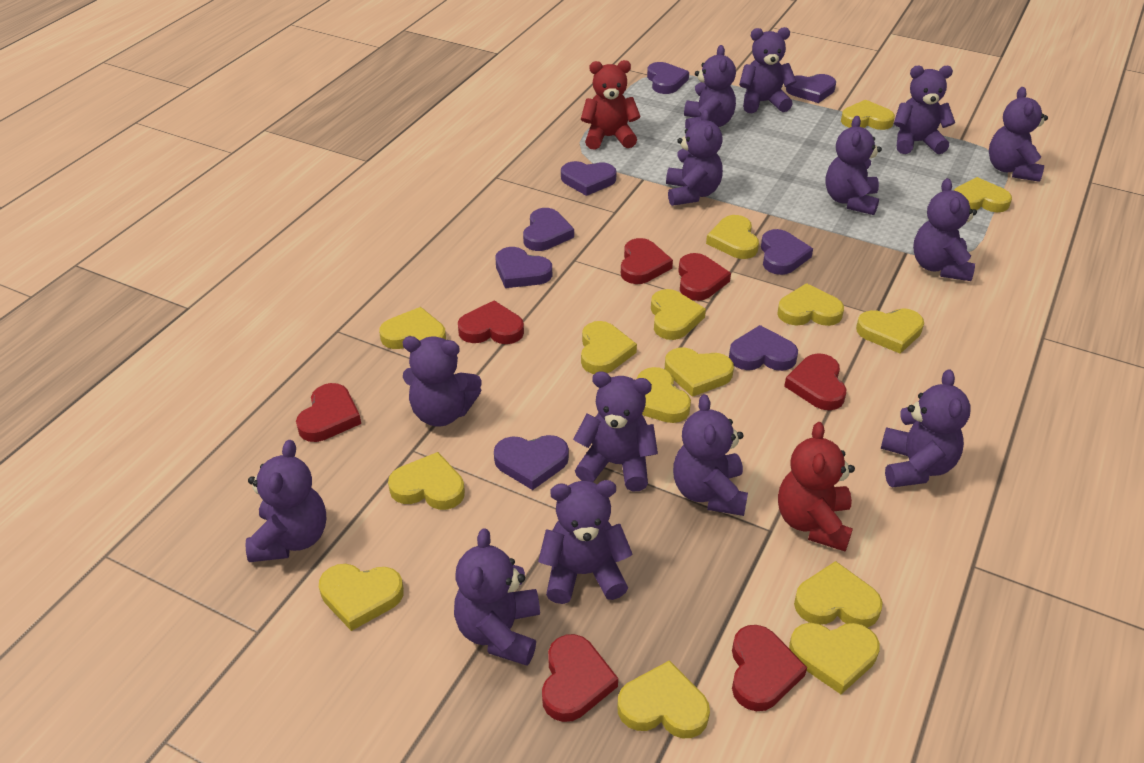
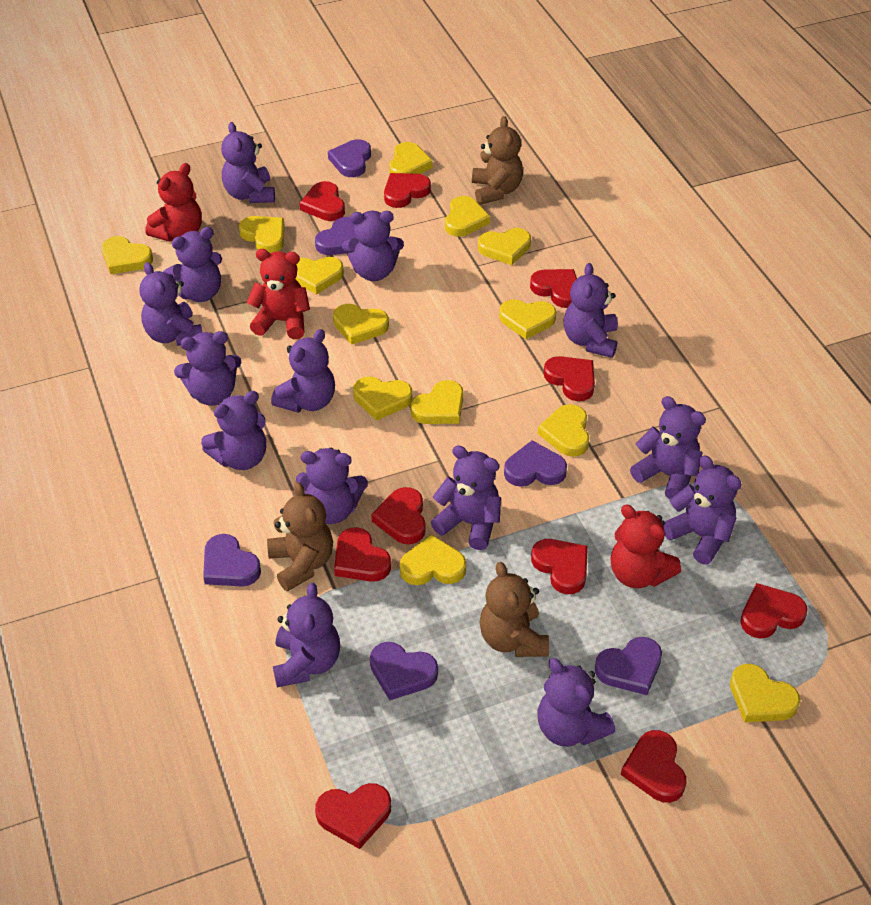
brown teddy bear: none = 0 -> [267,482,333,592] [472,116,523,205] [479,562,549,657] = 3
purple heart: [494,435,569,490] [496,247,552,288] [523,208,574,251] [561,161,617,196] [647,62,689,94] [729,325,798,371] [761,229,813,275] [786,74,836,103] = 8 -> [203,534,261,586] [315,217,356,255] [328,139,371,177] [370,642,438,700] [504,440,567,487] [595,637,662,695] = 6
red heart: [296,383,361,442] [458,300,524,344] [542,634,618,722] [621,238,673,284] [678,253,731,301] [732,625,807,711] [784,353,846,410] = 7 -> [300,181,345,221] [315,783,391,849] [334,527,391,582] [371,487,426,544] [384,173,431,208] [530,269,577,308] [531,539,588,594] [544,356,595,401] [621,730,686,803] [740,583,808,639] = 10
red teddy bear: [581,60,641,150] [778,422,855,552] = 2 -> [145,163,202,242] [246,249,310,339] [611,505,681,588] = 3
yellow heart: [319,564,404,631] [379,307,446,349] [388,452,465,510] [581,321,637,374] [617,660,710,738] [637,367,691,423] [651,289,706,340] [665,348,734,397] [706,215,759,259] [777,283,844,326] [789,623,880,694] [794,561,883,627] [841,100,895,130] [856,308,924,354] [954,177,1012,212] = 15 -> [102,236,153,274] [239,216,285,253] [296,257,344,295] [333,304,389,345] [353,377,412,421] [389,142,433,174] [400,535,466,585] [410,380,464,424] [445,196,490,237] [478,228,531,265] [499,299,556,339] [538,404,589,457] [730,664,800,723] = 13

